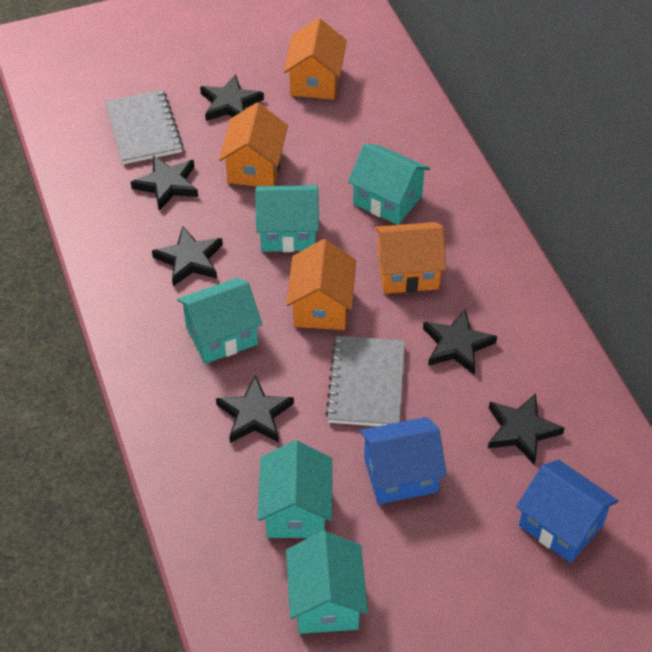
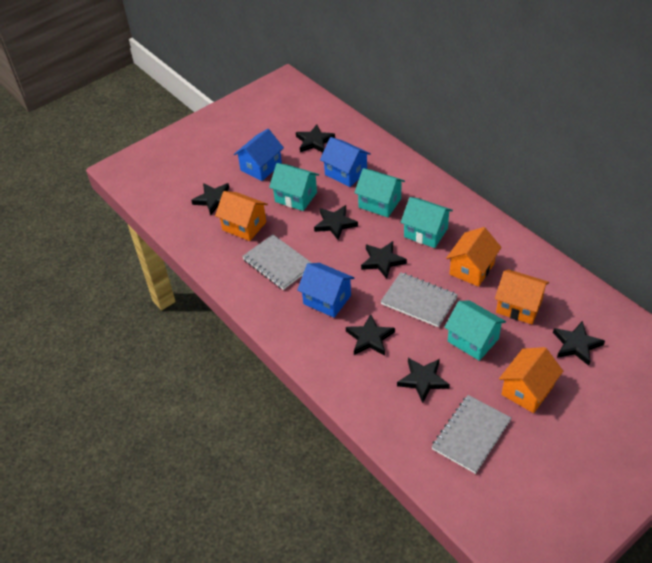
black star: [131,155,198,211] [152,227,223,286] [200,74,264,121] [216,375,294,443] [423,309,497,374] [488,393,565,465] = 6 -> [191,183,229,215] [296,125,335,152] [314,205,358,240] [346,314,395,355] [361,241,407,279] [397,358,450,403] [553,321,605,366] = 7
blue house: [360,417,447,504] [516,460,618,563] = 2 -> [234,129,284,181] [297,263,354,318] [320,137,371,187] = 3
grey notebook: [105,90,183,164] [325,336,405,426] = 2 -> [242,234,312,290] [380,272,458,327] [431,395,511,474] = 3
turquoise house: [177,278,262,364] [255,185,319,252] [258,440,332,538] [286,531,368,634] [348,143,430,225] = 5 -> [269,163,319,211] [354,168,405,217] [401,197,453,248] [444,301,506,361] = 4

